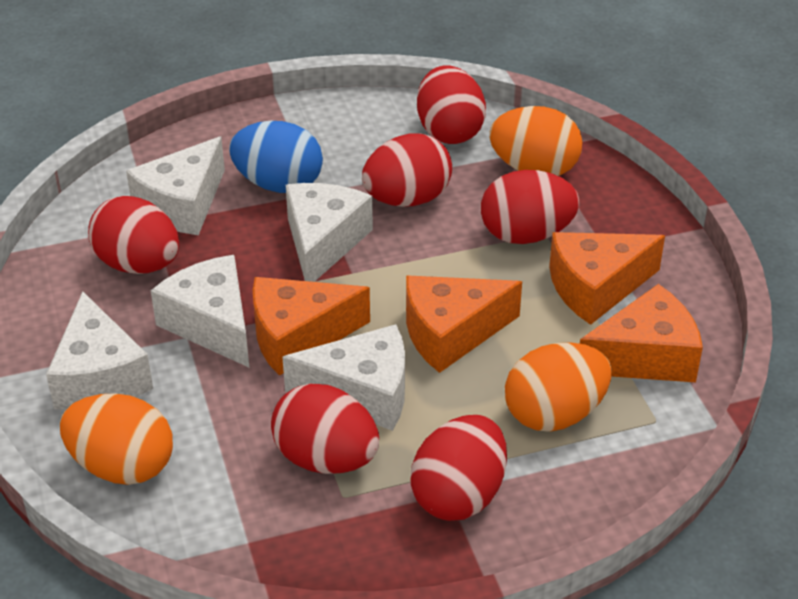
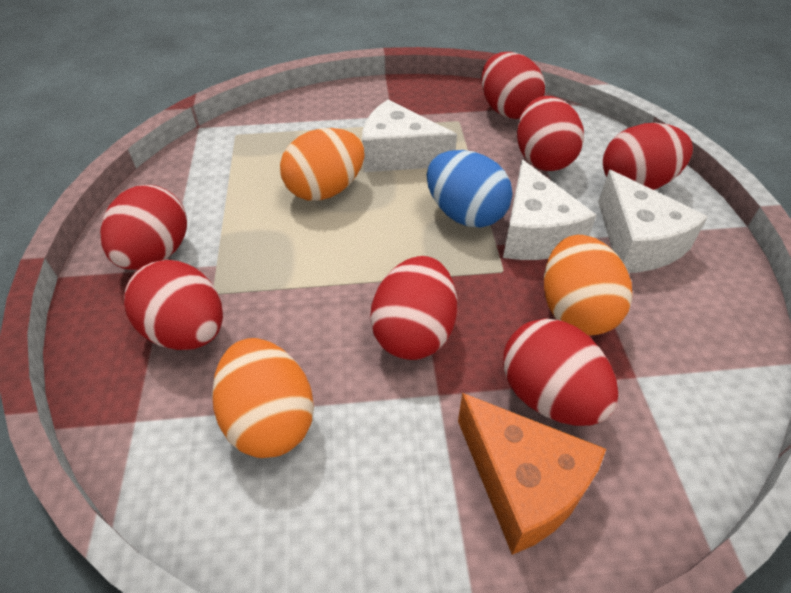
orange cheese: [253,277,370,376] [406,276,522,373] [549,232,665,325] [580,284,703,382] = 4 -> [458,393,606,555] = 1
red egg: [88,196,179,274] [271,384,379,474] [362,133,452,207] [410,415,507,521] [417,65,486,144] [481,170,579,244] = 6 -> [100,185,187,270] [124,260,223,350] [370,256,457,360] [481,52,545,119] [503,318,618,426] [517,96,584,171] [603,123,693,190] = 7
white cheese: [46,291,153,410] [126,136,225,235] [151,255,249,367] [282,324,405,431] [286,183,373,282] = 5 -> [362,100,457,172] [503,160,596,260] [598,170,708,273] = 3

